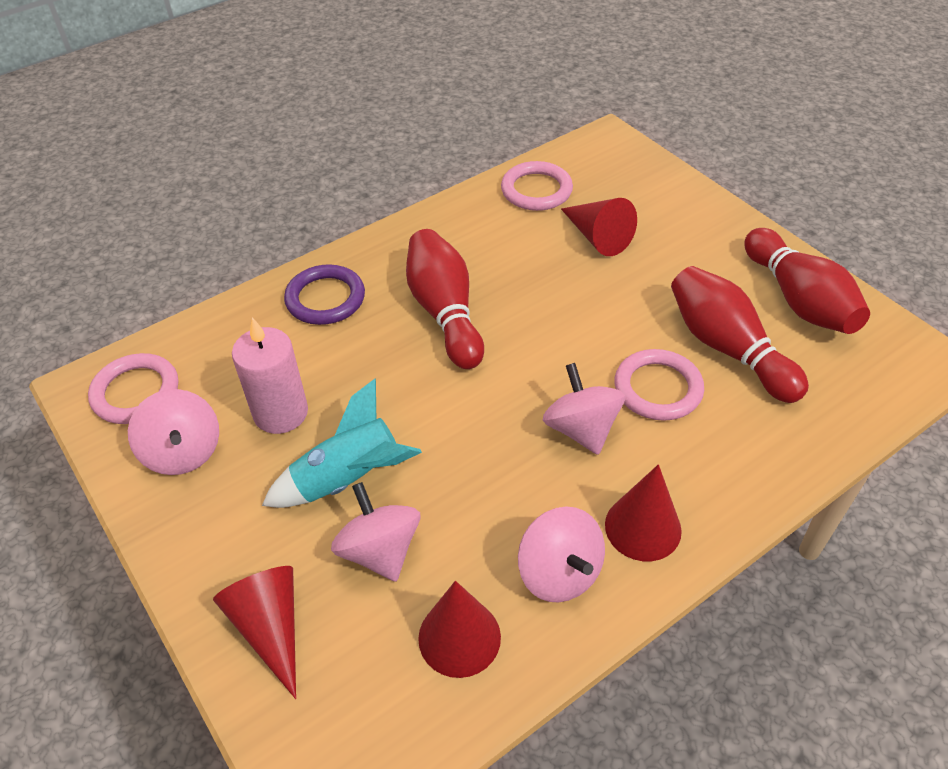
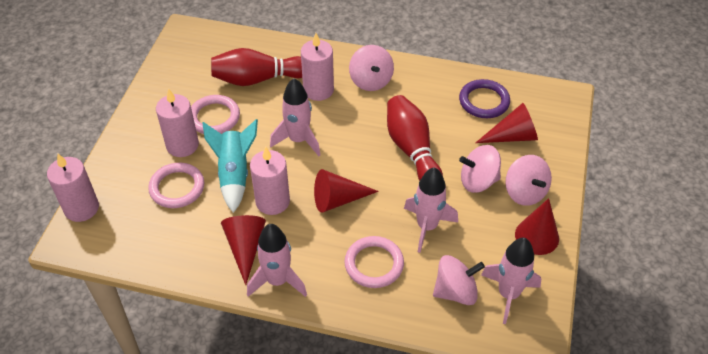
pink candle: [232,318,308,434] = 1 -> [47,154,99,222] [156,88,199,157] [250,147,290,215] [301,33,334,101] = 4
pink rocket: none = 0 -> [247,224,307,297] [270,78,321,156] [404,167,458,253] [481,238,541,324] = 4
red bowling pin: [406,229,484,369] [671,266,809,403] [744,228,870,334] = 3 -> [211,48,302,86] [387,95,443,181] = 2

